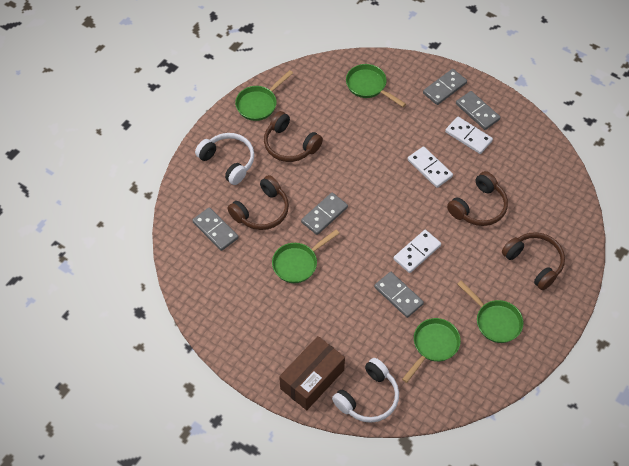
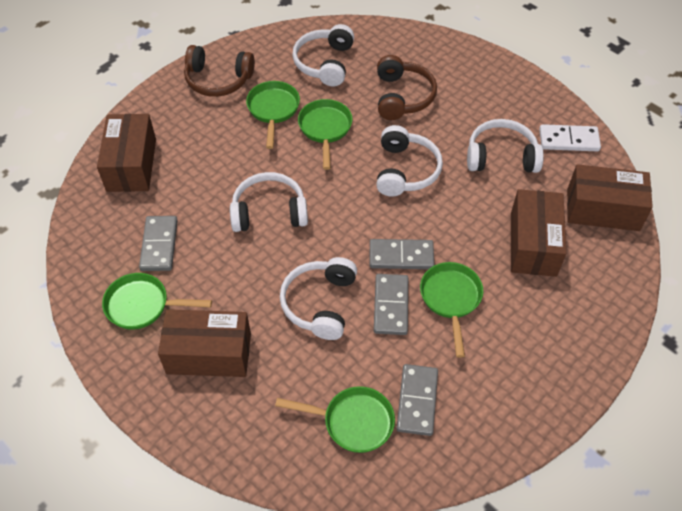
brown box: [279,336,345,410] = 1 -> [97,114,156,192] [158,309,251,377] [511,189,566,277] [567,164,653,231] = 4
brown headphones: [228,175,289,230] [264,111,323,162] [447,171,508,226] [502,232,565,290] = 4 -> [184,45,255,97] [377,55,437,120] = 2
grey domino: [192,207,239,251] [301,193,348,235] [374,272,424,318] [423,69,467,105] [456,91,500,130] = 5 -> [139,216,178,271] [370,239,434,269] [374,274,408,335] [396,364,438,436] = 4
white domino: [393,230,441,273] [408,146,453,188] [445,117,493,154] = 3 -> [539,124,601,151] = 1
white headphones: [195,133,255,185] [332,358,399,423] = 2 -> [230,172,308,232] [280,257,357,340] [292,24,354,86] [376,125,443,196] [467,119,544,173] = 5

